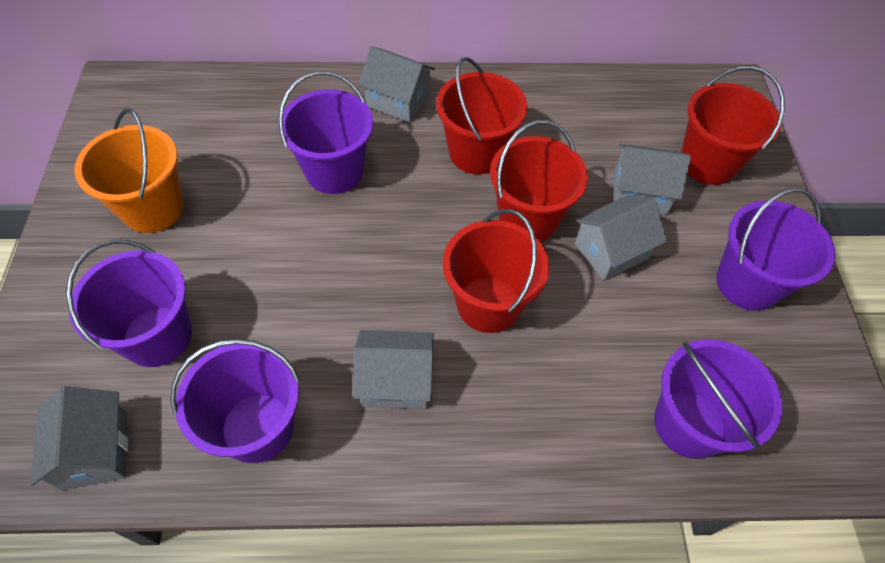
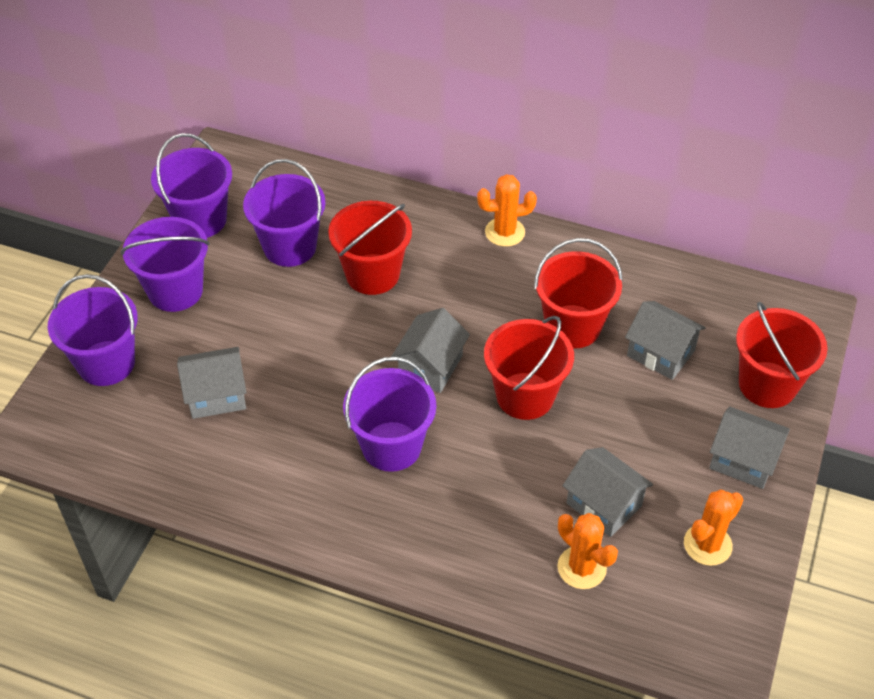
orange bucket: [74,109,184,233] = 1 -> none = 0
orange cactus: none = 0 -> [477,174,537,247] [558,513,618,589] [684,489,743,566] = 3

